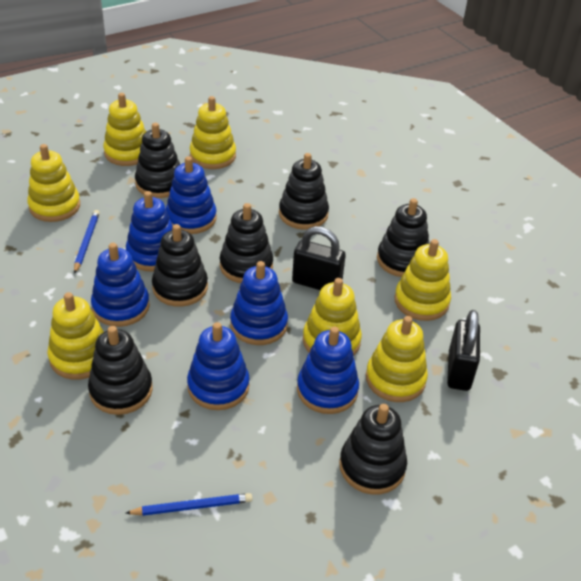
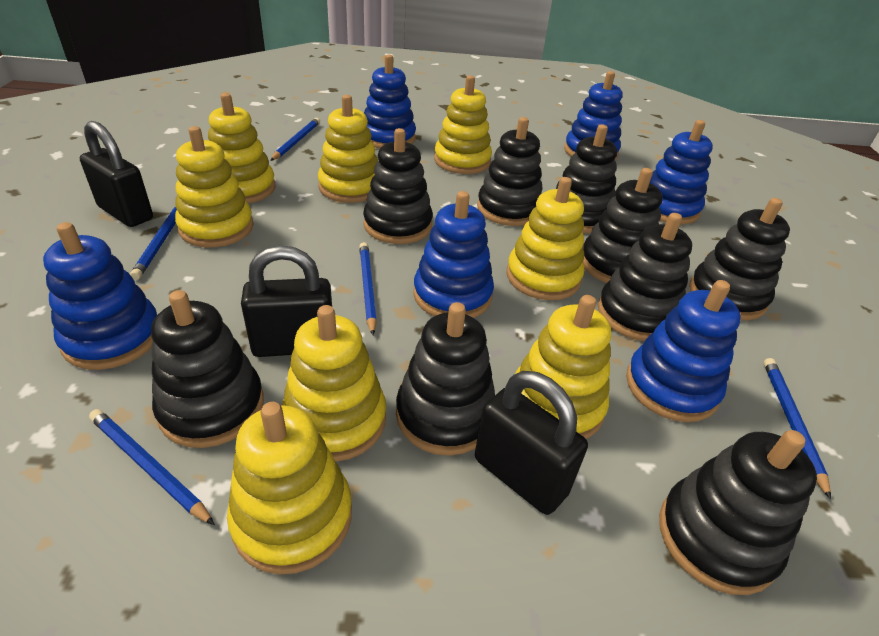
black padlock: [292,226,346,290] [447,310,480,391] = 2 -> [80,121,153,227] [241,245,332,357] [475,371,588,515] = 3
black stacking toy: [88,326,153,415] [135,123,180,198] [152,224,208,307] [220,203,273,283] [279,153,329,230] [339,404,407,495] [377,198,429,277] = 7 -> [151,290,264,448] [363,128,433,244] [396,302,495,456] [477,117,543,226] [556,125,617,233] [583,168,663,283] [598,213,692,341] [659,430,817,595] [689,198,790,320] = 9
blue pencil: [74,210,100,274] [126,493,252,516] = 2 -> [89,409,215,525] [130,207,177,280] [270,118,320,161] [359,242,377,335] [764,358,831,500] = 5
yellow stacking toy: [27,144,80,222] [48,292,104,380] [103,93,146,166] [190,96,236,169] [303,278,362,355] [366,316,428,402] [394,239,451,321] = 7 -> [175,126,254,247] [208,93,275,203] [227,402,352,575] [282,305,386,462] [318,95,378,203] [434,75,492,174] [507,177,584,300] [515,295,611,439] = 8

